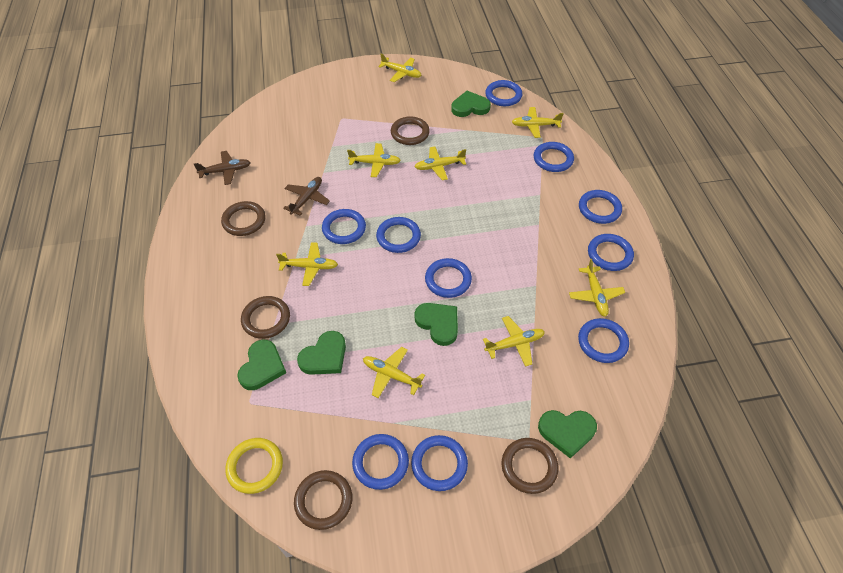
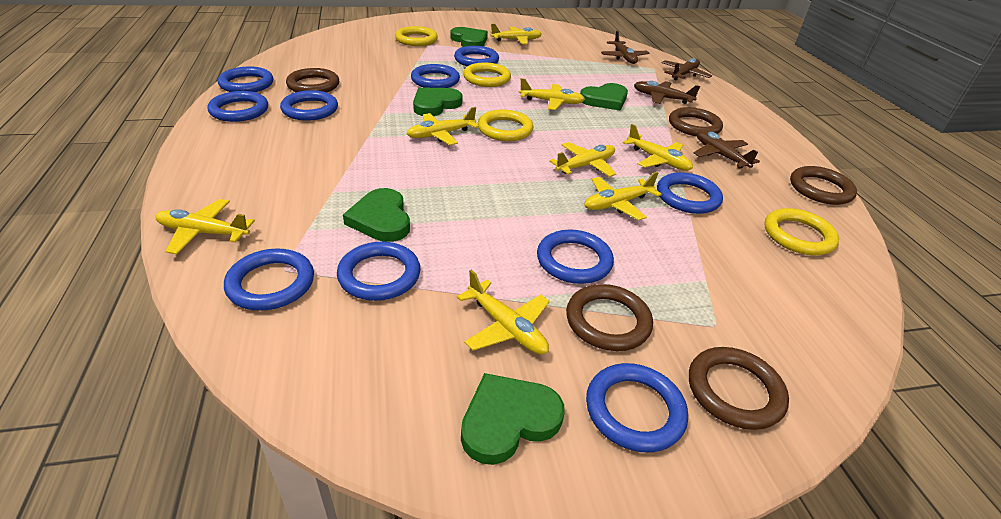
brown plane: [194,151,251,185] [283,177,330,216] = 2 -> [601,31,650,64] [634,81,700,104] [661,58,712,80] [694,130,760,169] = 4
yellow ring: [225,438,283,494] = 1 -> [395,26,438,46] [463,63,511,87] [478,110,533,141] [765,208,839,255] = 4

